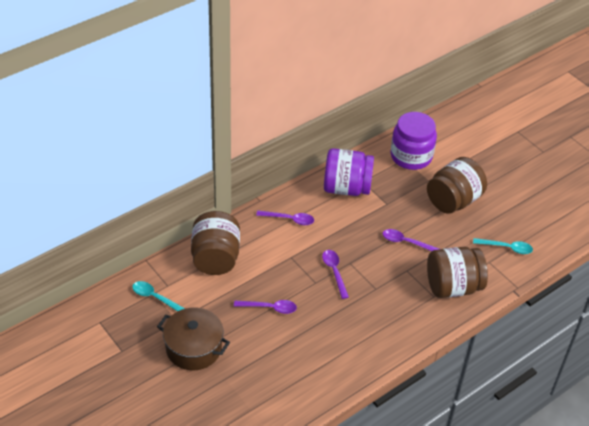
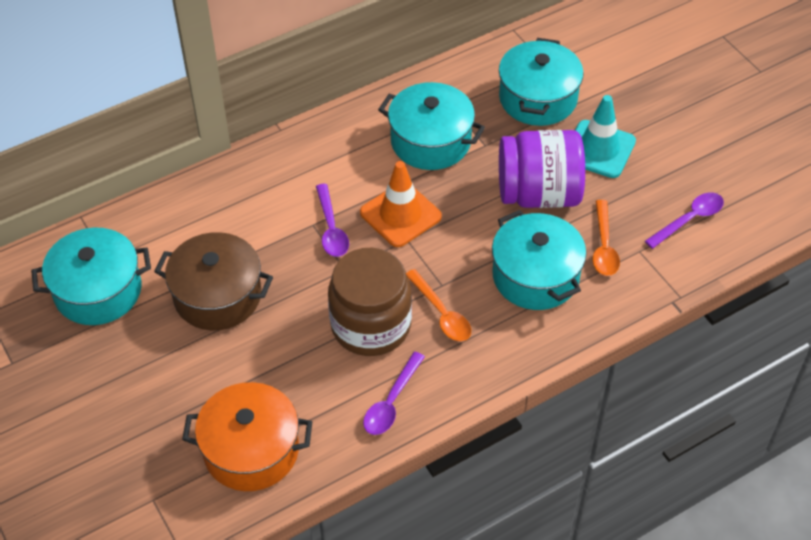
brown jar: [191,211,240,275] [427,157,487,214] [427,247,488,298] = 3 -> [328,248,412,356] = 1
orange pot: none = 0 -> [182,382,312,491] = 1
orange spoon: none = 0 -> [406,269,471,341] [592,200,620,276] = 2
orange traffic cone: none = 0 -> [360,161,442,247] = 1
purple jar: [324,148,374,196] [390,112,437,170] = 2 -> [499,130,585,208] = 1
purple spoon: [234,300,297,314] [256,211,314,225] [322,250,349,299] [383,229,439,251] = 4 -> [316,184,349,257] [363,352,425,435] [645,193,724,249] = 3
turquoise pot: none = 0 -> [31,228,151,325] [378,82,485,170] [492,210,586,310] [499,38,584,126] = 4
turquoise spoon: [132,281,185,311] [473,238,533,254] = 2 -> none = 0
turquoise traffic cone: none = 0 -> [575,95,636,178] = 1

